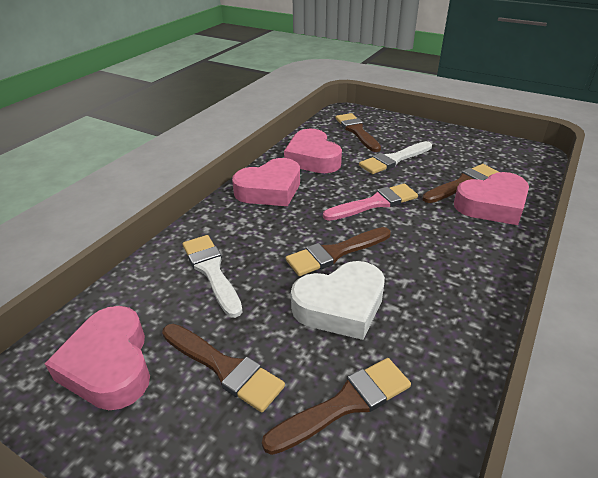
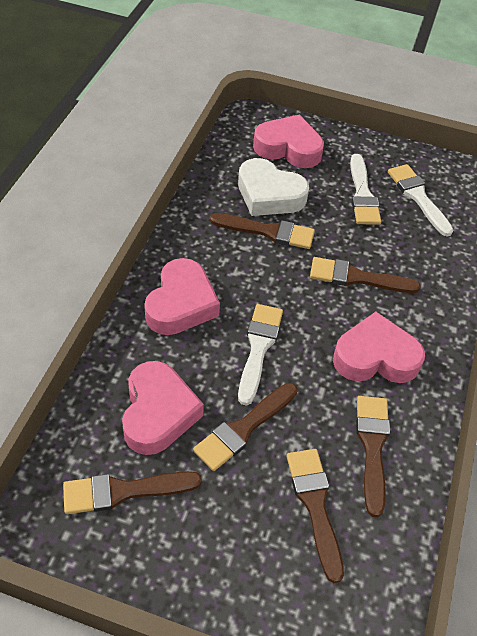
brown brush: [162,324,285,412] [262,358,411,455] [286,227,391,276] [336,113,381,152] [422,164,499,203] = 5 -> [63,471,202,514] [193,383,297,471] [210,213,315,249] [286,449,344,583] [310,257,421,293] [356,396,390,517] = 6
pink brush: [323,184,418,221] = 1 -> none = 0
white brush: [182,235,243,318] [359,141,432,174] = 2 -> [238,304,283,406] [350,154,381,225] [388,164,453,237] = 3

